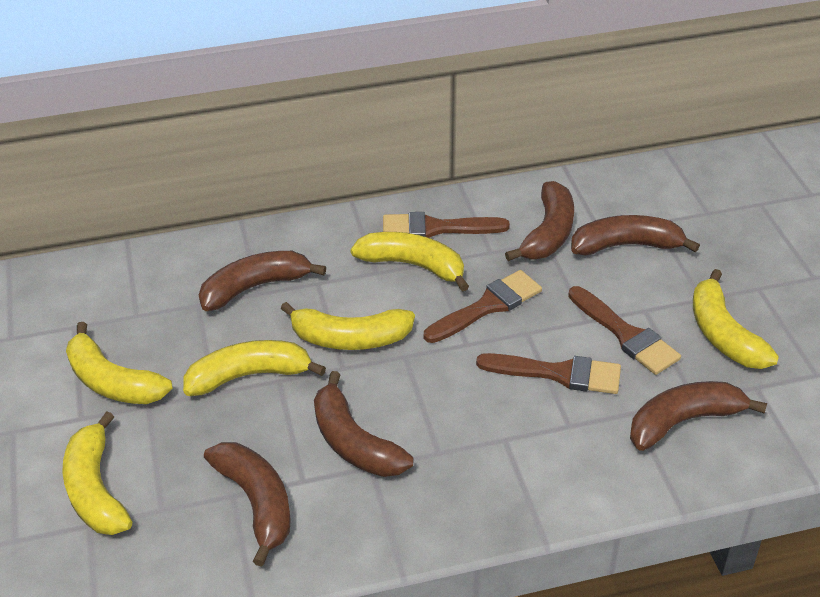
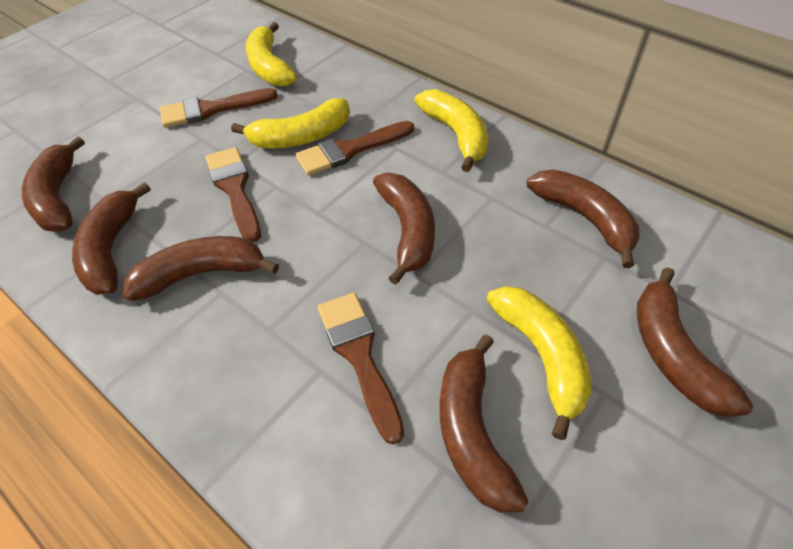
brown banana: [199,251,326,311] [204,442,291,567] [314,371,413,477] [505,181,574,261] [571,215,700,255] [630,381,767,451] = 6 -> [22,136,85,232] [72,182,151,295] [123,236,279,301] [373,173,435,285] [440,334,528,513] [527,169,640,268] [637,267,753,418] = 7
yellow banana: [62,411,132,535] [66,322,173,404] [183,340,326,396] [280,302,415,350] [350,232,469,292] [693,269,779,369] = 6 -> [231,98,350,148] [246,22,297,86] [414,89,488,172] [486,286,592,440] = 4

